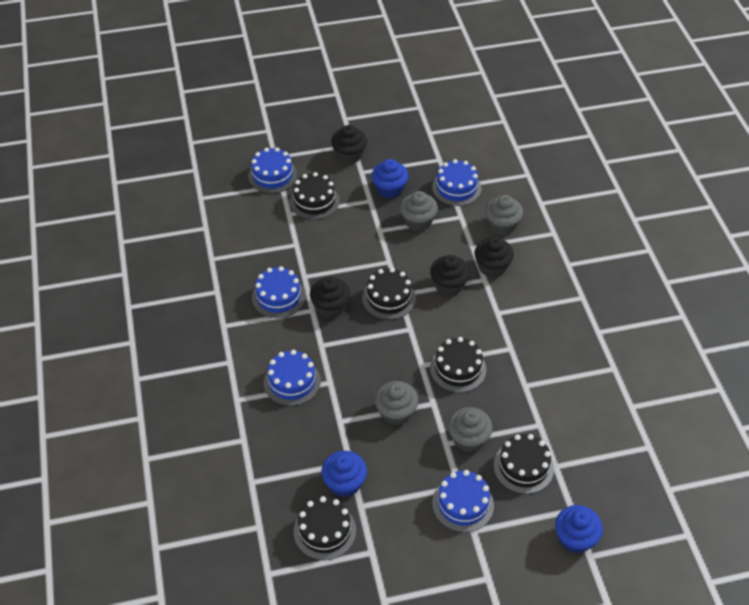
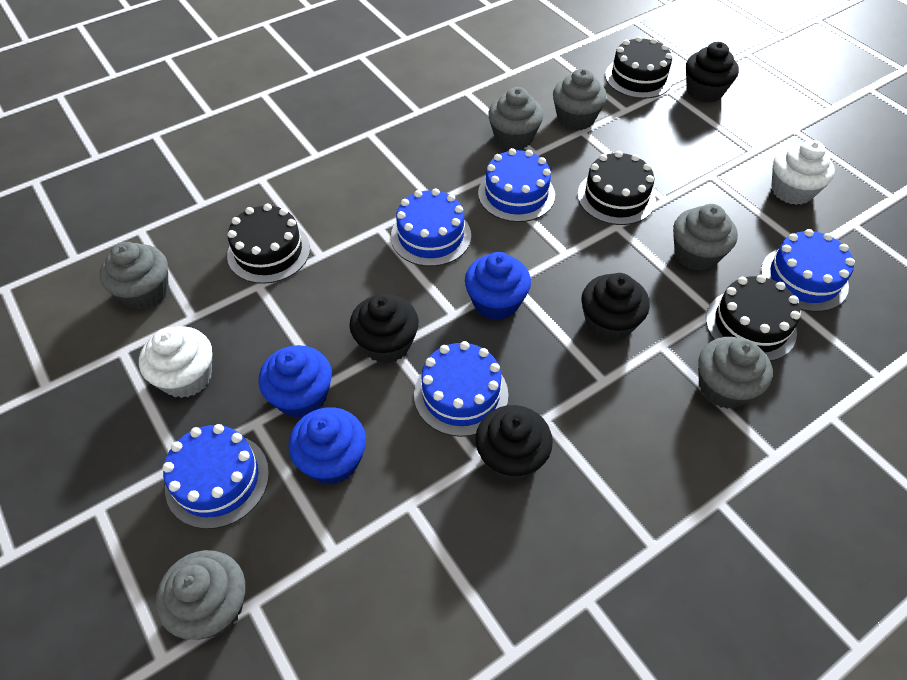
black cake: [290,172,339,220] [293,496,356,560] [362,268,416,319] [430,337,486,392] [494,434,554,494] = 5 -> [227,204,310,284] [578,151,656,225] [605,36,673,99] [706,275,800,361] = 4
grey cupcake: [375,381,419,425] [400,191,438,231] [448,407,493,452] [485,195,523,235] = 4 -> [100,242,169,310] [156,550,246,640] [488,87,543,150] [553,68,607,130] [673,204,738,271] [698,337,773,409] = 6
white cupcake: none = 0 -> [139,326,213,398] [771,140,835,205] = 2

